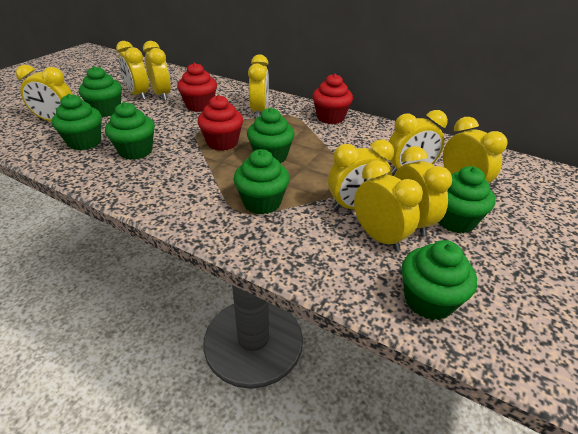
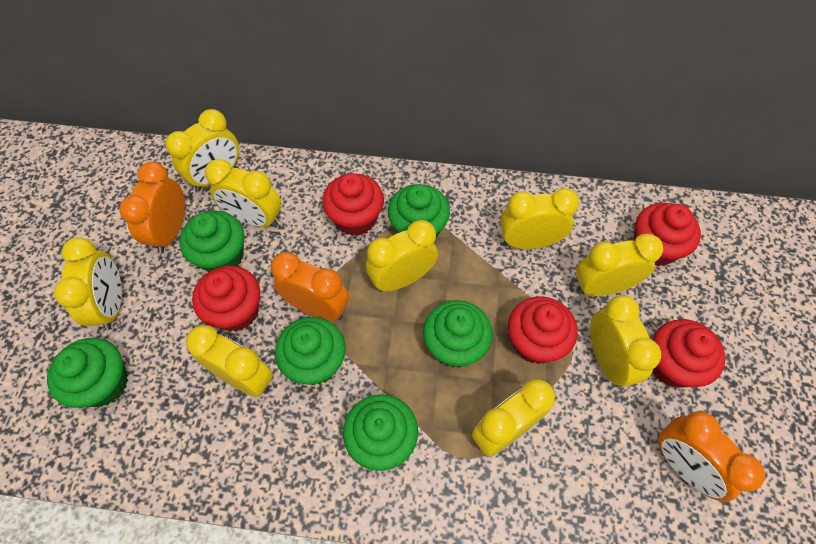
green cupcake: [52,94,102,150] [79,66,122,117] [105,102,155,160] [233,149,290,214] [247,108,295,164] [401,240,477,320] [438,166,495,233] = 7 -> [47,338,128,408] [179,211,244,272] [275,317,346,385] [343,394,418,471] [388,184,450,237] [423,300,493,368] = 6
orange clock: none = 0 -> [119,162,185,253] [271,252,349,321] [658,411,765,502] = 3
red cupcake: [177,63,217,112] [197,95,243,151] [313,74,353,124] = 3 -> [192,266,260,332] [322,173,384,236] [508,296,578,364] [634,203,701,266] [652,319,726,388] = 5

